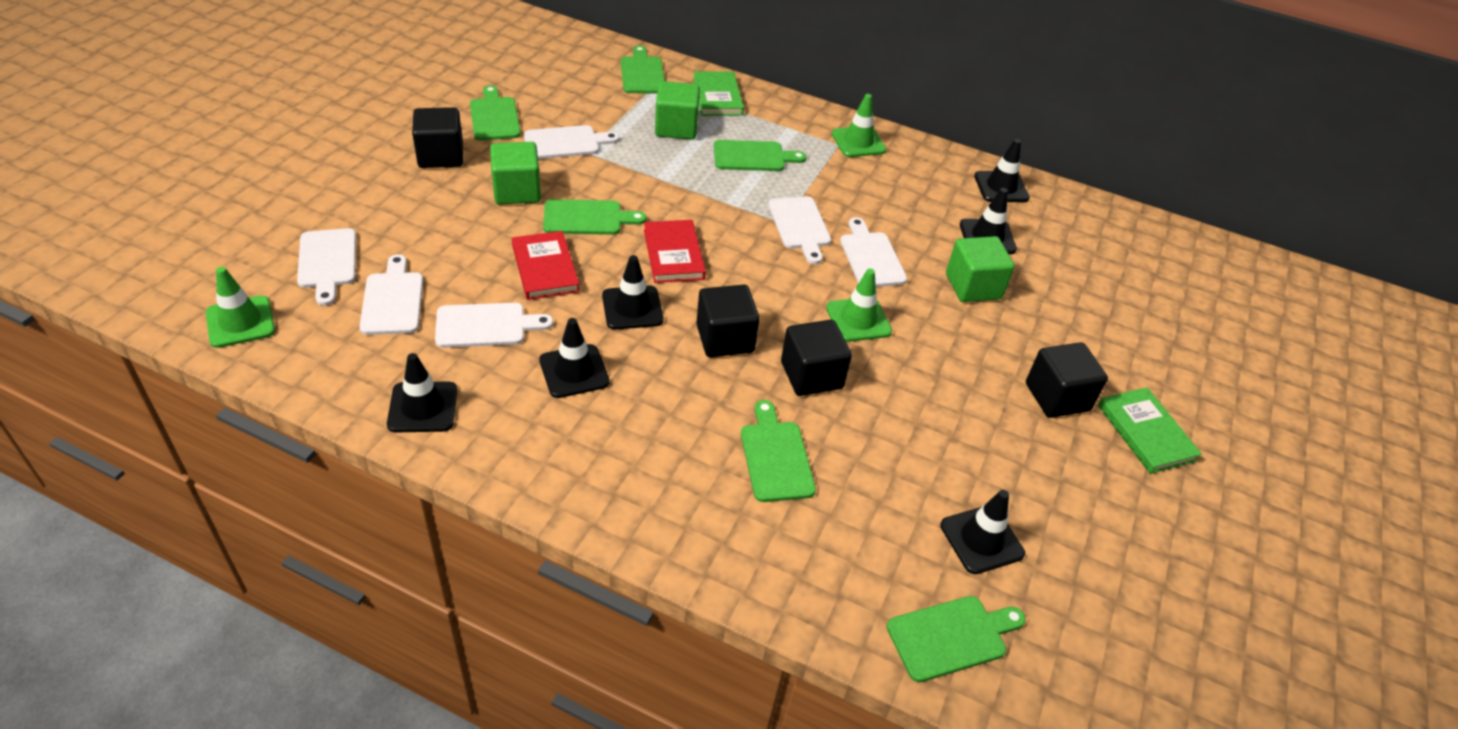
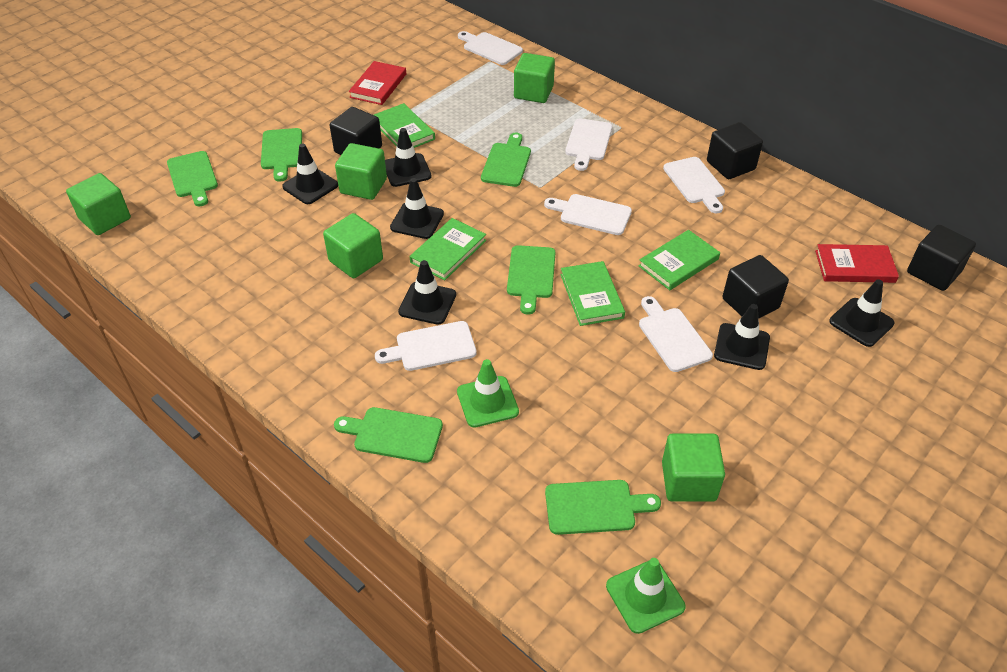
green book: [693,71,744,116] [1098,387,1202,474] = 2 -> [374,103,435,148] [410,218,486,280] [560,261,625,326] [639,230,720,290] = 4
green cube: [490,142,541,205] [655,81,700,140] [946,236,1015,302] = 3 -> [66,173,131,235] [323,213,383,278] [335,143,387,200] [514,53,555,103] [662,433,725,502] = 5
green traffic cone: [206,267,275,348] [826,269,892,342] [832,94,886,157] = 3 -> [457,359,519,428] [606,558,686,634] = 2

